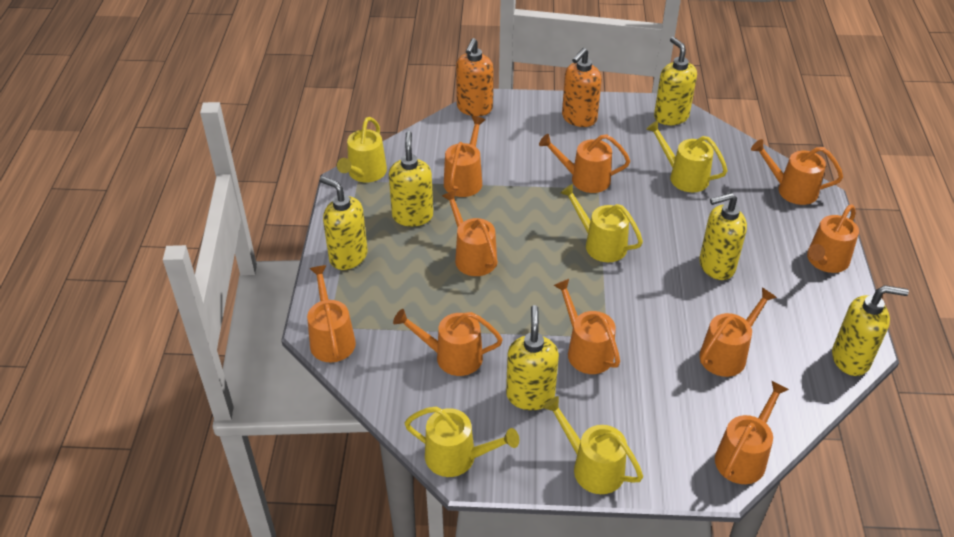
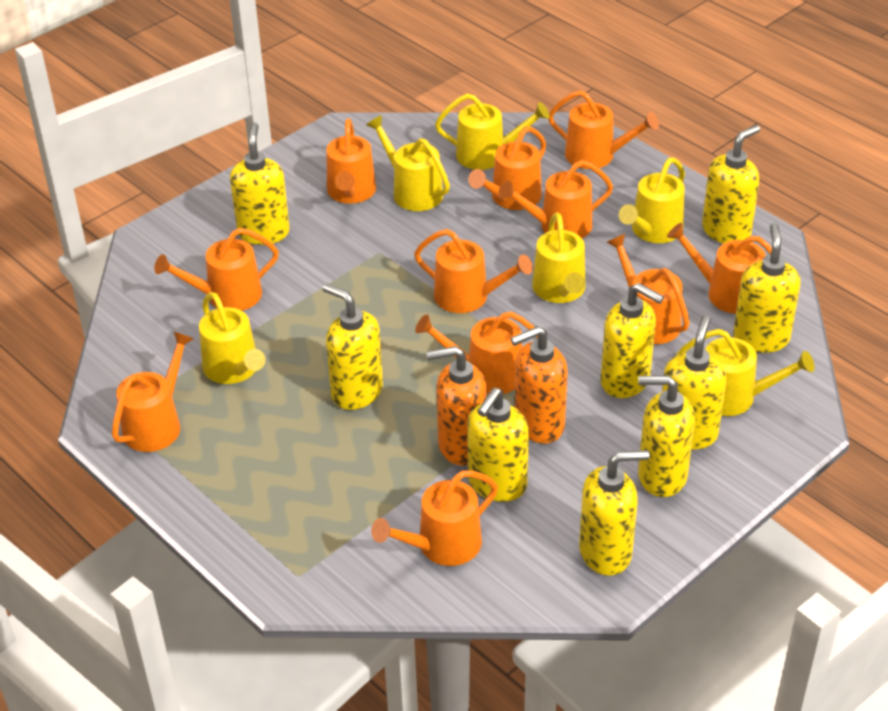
orange watering can: [307,265,356,363] [393,309,503,376] [442,190,498,276] [444,116,485,197] [539,134,630,193] [553,279,620,374] [699,288,777,377] [715,380,789,484] [751,139,843,205] [807,204,859,273] = 10 -> [112,331,194,452] [154,228,279,311] [326,118,376,204] [371,470,498,566] [414,229,533,313] [415,312,538,394] [468,126,546,210] [498,160,613,238] [549,90,659,169] [606,234,690,344] [667,223,772,314] = 11
yellow soap dispenser: [319,176,368,270] [389,131,433,227] [506,305,559,410] [654,37,697,125] [699,193,747,280] [832,285,909,376] = 6 -> [230,123,290,245] [323,283,383,410] [467,388,529,502] [579,450,649,576] [601,283,664,398] [638,375,695,497] [662,315,726,449] [702,125,760,244] [733,223,800,353] = 9
yellow watering can: [337,117,387,182] [405,407,519,477] [543,396,643,494] [560,184,643,262] [646,120,728,192] = 5 -> [199,292,266,384] [366,115,450,211] [435,94,550,170] [532,212,586,303] [619,158,685,243] [676,329,814,416] = 6

